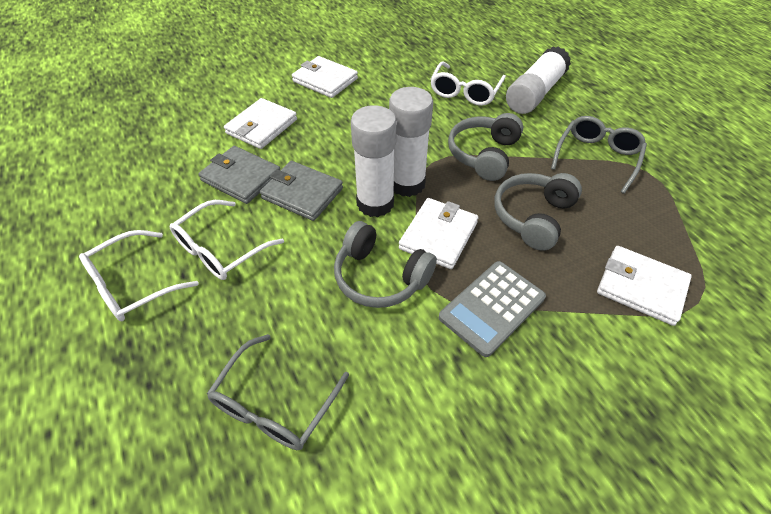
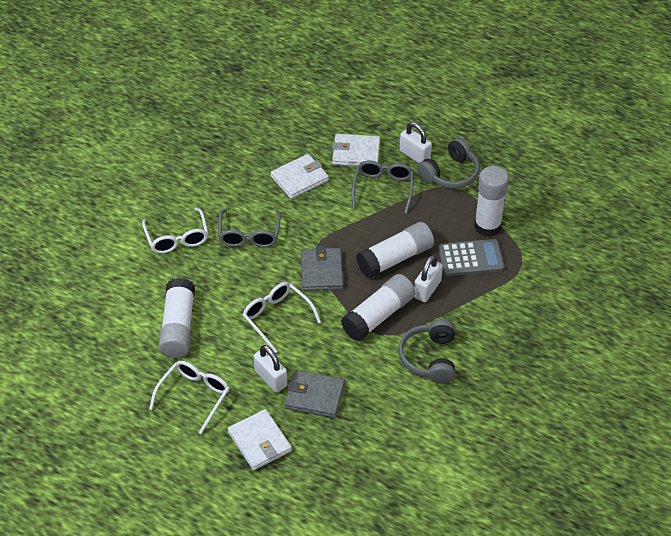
grey headphones: [334,221,437,308] [448,113,523,181] [494,173,582,251] = 3 -> [398,319,455,383] [417,138,480,189] = 2
white glue stick: [351,105,397,217] [389,87,433,197] [506,46,571,114] = 3 -> [159,278,195,358] [341,274,415,341] [356,222,434,278] [474,166,509,237] = 4
white padlock: none = 0 -> [254,345,287,392] [400,122,432,163] [414,255,443,302] = 3
white wallet: [224,98,297,149] [292,56,358,98] [399,198,478,269] [597,246,692,326] = 4 -> [228,409,292,470] [270,154,329,199] [332,134,380,166] = 3

